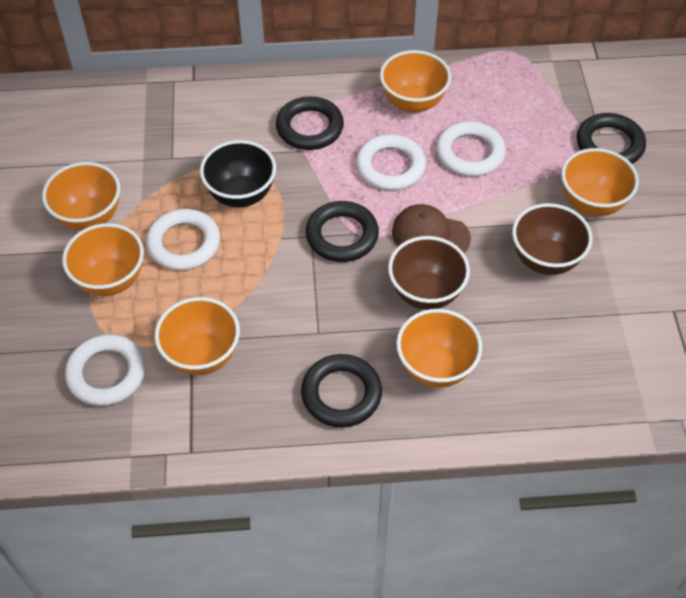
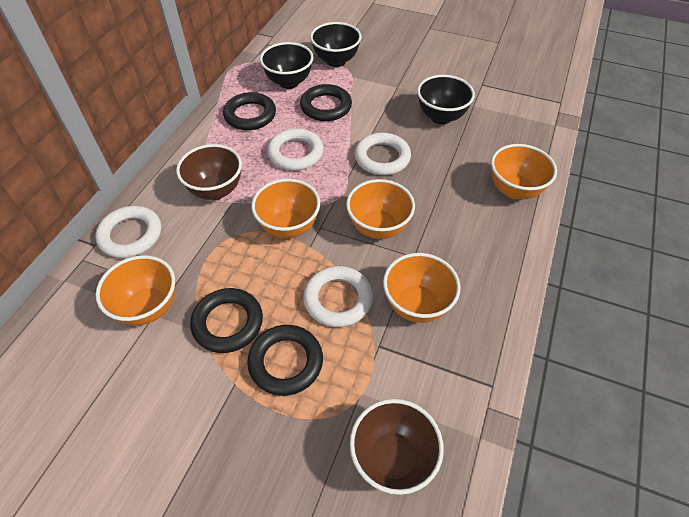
black bowl: [200,140,276,208] = 1 -> [260,42,314,89] [310,22,362,67] [417,75,475,124] = 3
brown cap: [392,204,471,253] = 1 -> none = 0
orange bowl: [42,162,120,231] [62,223,144,296] [155,297,240,375] [380,50,451,113] [396,309,482,388] [561,148,639,216] = 6 -> [96,255,175,326] [251,179,320,238] [346,179,415,239] [383,253,460,323] [491,144,557,200] = 5

